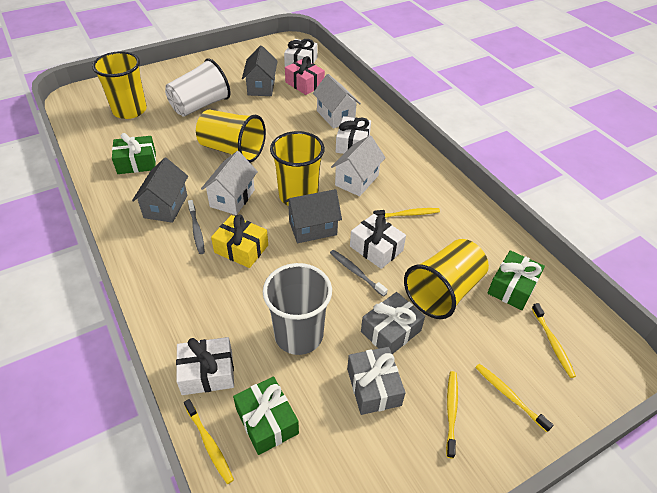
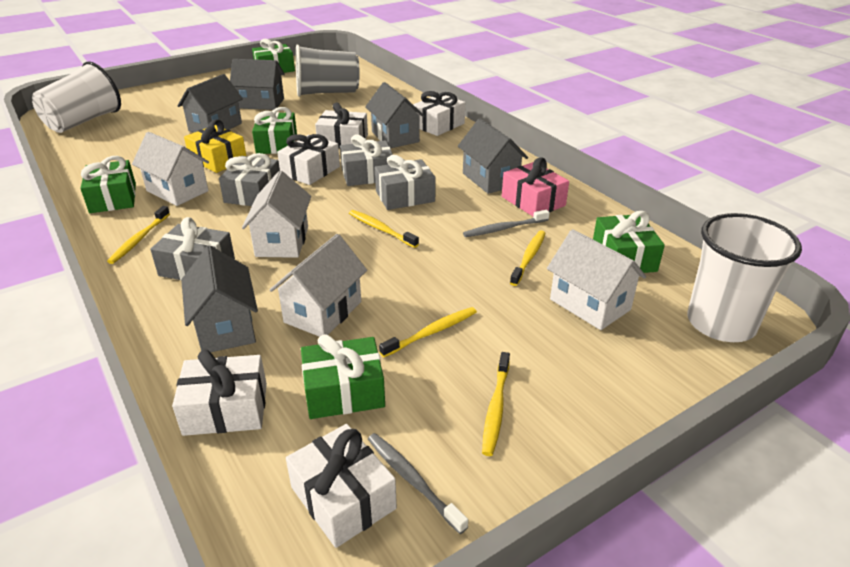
green gift: [112,133,156,174] [233,376,299,455] [487,250,545,310] = 3 -> [80,156,136,213] [252,39,295,73] [252,107,297,154] [301,334,385,419] [593,211,665,273] = 5
grey gift: [347,347,406,415] [361,292,425,354] = 2 -> [150,217,235,280] [219,153,280,206] [340,134,393,186] [375,155,436,210] = 4
grey house: [132,158,188,223] [242,45,278,96] [285,189,342,243] = 3 -> [177,74,243,133] [181,246,258,352] [230,59,285,110] [365,82,425,148] [458,118,528,194] = 5
white cup: [165,58,231,117] = 1 -> [32,62,121,133] [687,213,802,342] = 2
white gift: [176,337,234,395] [284,39,318,67] [336,116,371,154] [350,214,406,269] = 4 -> [172,349,267,436] [277,134,340,185] [286,424,397,548] [315,102,368,149] [413,91,465,136] = 5
white house: [201,151,258,215] [313,74,361,129] [331,135,386,196] = 3 -> [132,132,209,206] [242,171,311,258] [270,234,367,337] [547,229,646,330] = 4
yellow cup: [92,51,147,119] [196,109,266,163] [270,131,325,205] [404,239,489,319] = 4 -> none = 0

